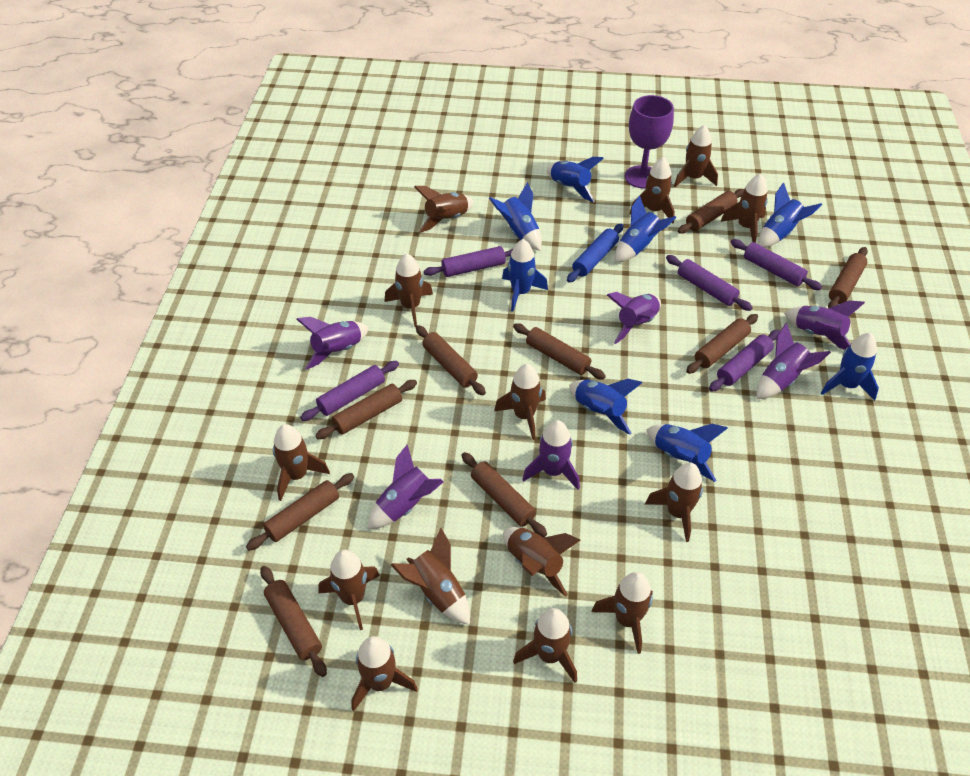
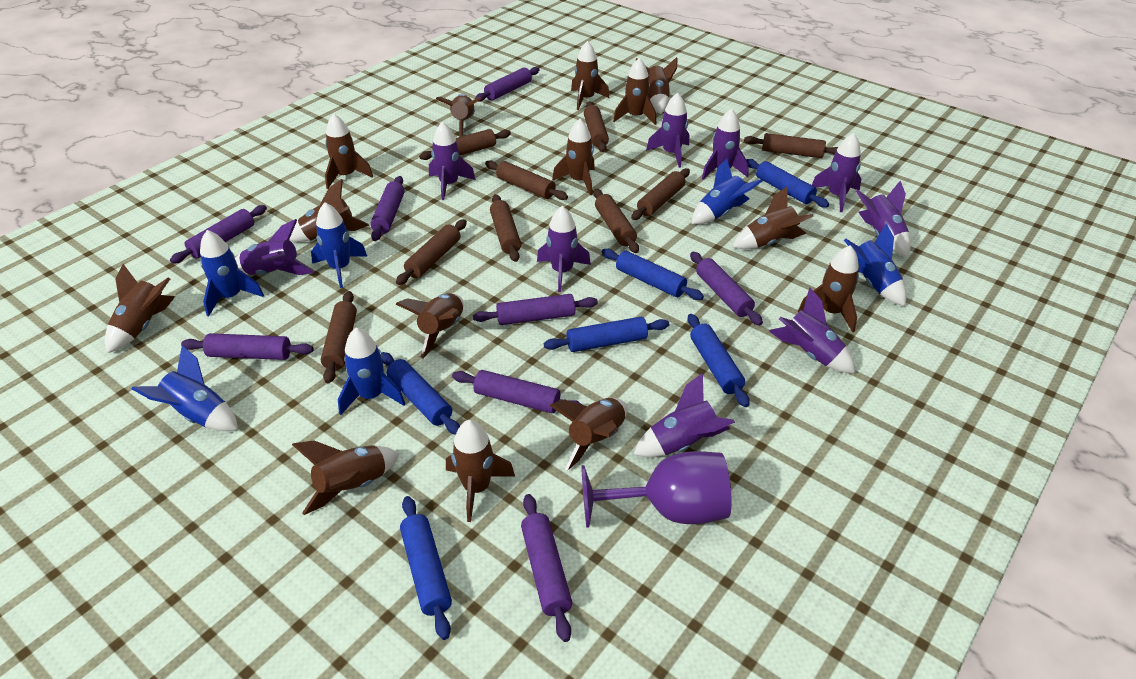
blue rocket: [489,182,542,251] [502,239,548,311] [547,157,604,202] [569,379,642,435] [615,195,677,263] [647,424,728,482] [758,183,822,248] [821,333,879,401] = 8 -> [131,345,238,431] [200,230,264,317] [311,202,367,288] [338,328,405,415] [691,158,762,224] [844,223,907,306] = 6
blue rolling pin: [567,224,624,283] = 1 -> [382,352,460,435] [400,496,452,640] [544,317,669,352] [602,249,704,300] [688,314,750,407] [747,159,829,207] = 6
purple rocket: [296,317,369,370] [367,445,444,529] [522,420,580,490] [607,292,661,344] [756,323,831,399] [784,301,865,350] = 6 -> [235,219,315,275] [429,122,476,200] [537,206,591,292] [634,373,735,457] [646,93,689,168] [702,108,749,180] [769,287,855,373] [812,133,861,212] [856,181,911,257] = 9
purple rolling pin: [300,361,399,421] [424,246,513,277] [666,255,753,311] [709,330,780,392] [730,239,822,290] = 5 -> [170,205,267,264] [181,333,313,360] [370,176,404,241] [452,370,582,413] [473,294,598,325] [475,67,539,101] [521,494,572,642] [690,252,763,326] = 8

